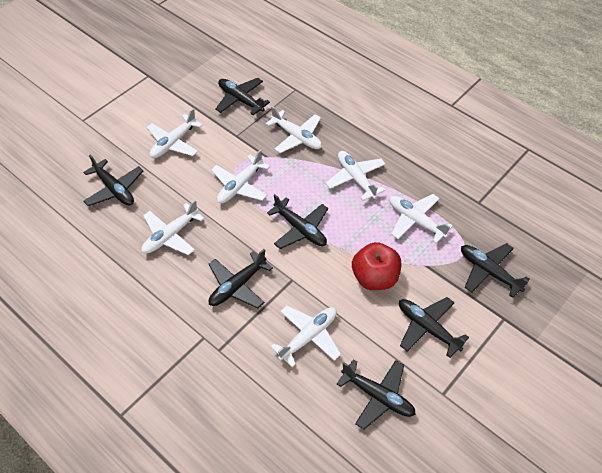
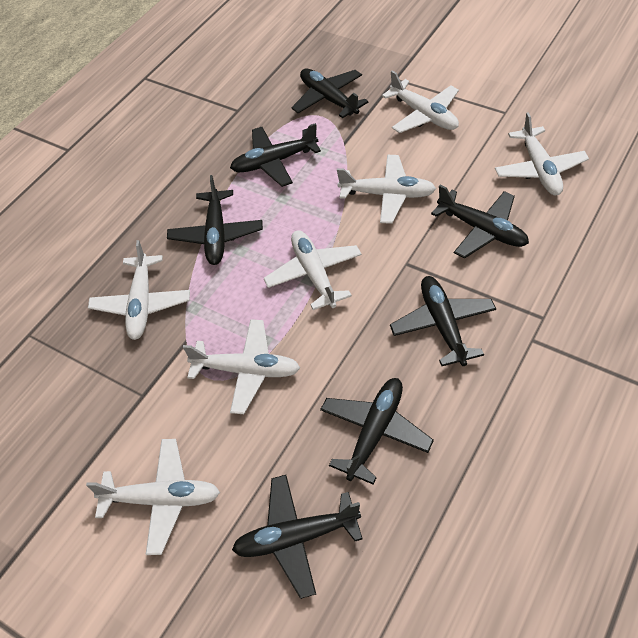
red apple: [352,242,401,290] = 1 -> none = 0

